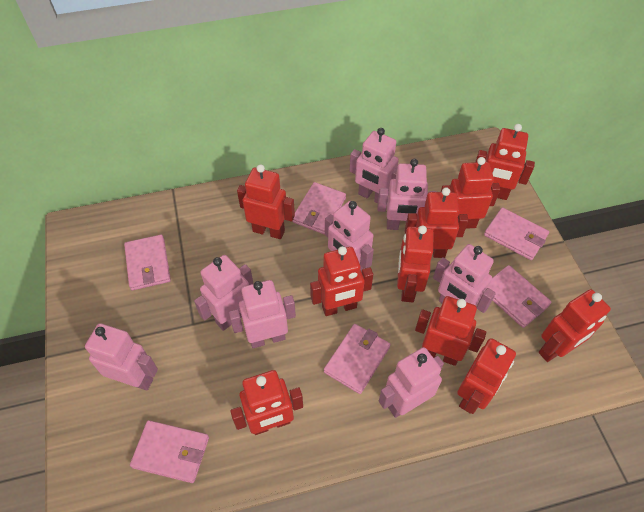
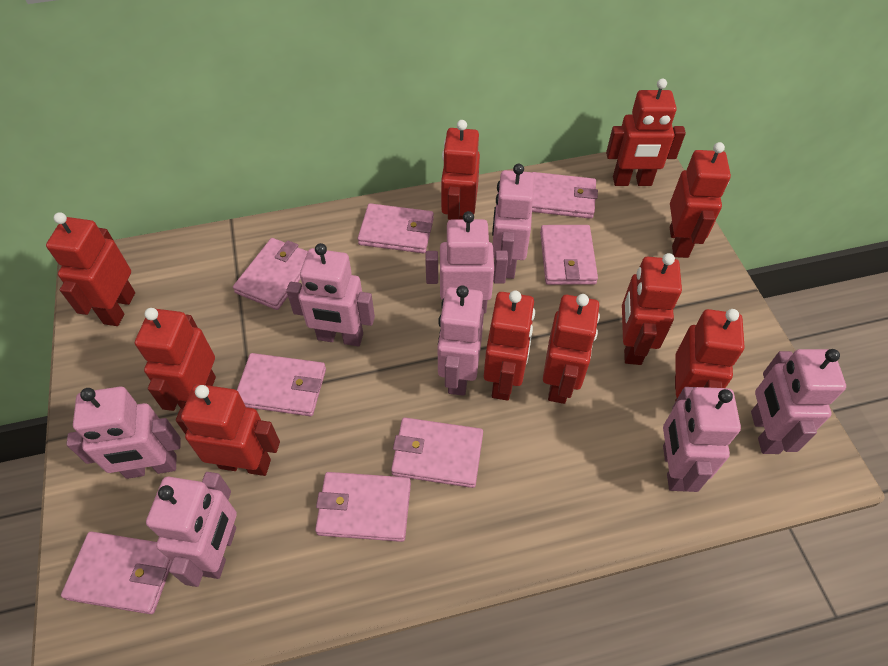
pink wallet: [124,235,171,290] [130,420,209,483] [292,182,346,234] [324,324,390,394] [484,207,549,260] [488,265,552,328] = 6 -> [61,531,172,614] [233,238,308,310] [237,353,326,416] [315,472,411,542] [358,203,434,253] [391,417,483,488] [532,172,598,219] [540,225,598,285] = 8

